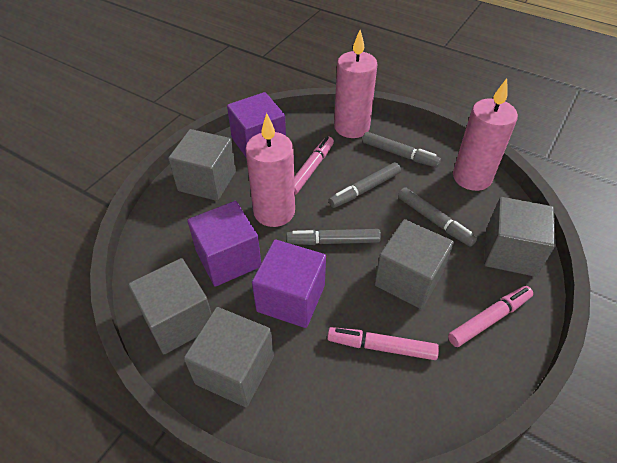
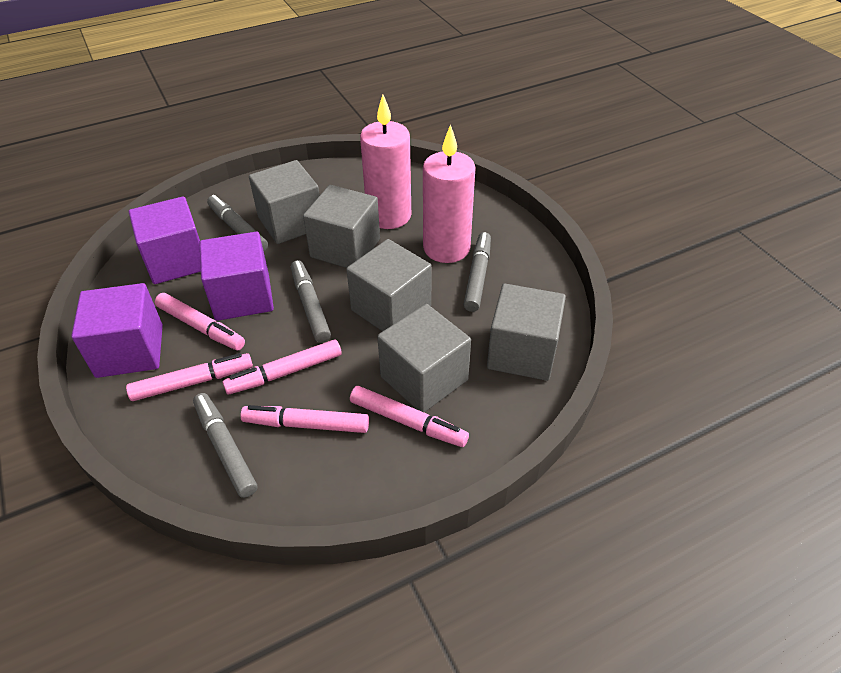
pink candle: [245,113,295,227] [334,30,378,138] [453,79,518,191] = 3 -> [360,95,411,229] [423,124,476,263] = 2
pink marker: [294,136,334,195] [327,327,439,360] [448,286,533,347] = 3 -> [126,353,253,401] [155,293,245,350] [223,339,342,394] [241,405,369,433] [350,386,469,447] = 5

